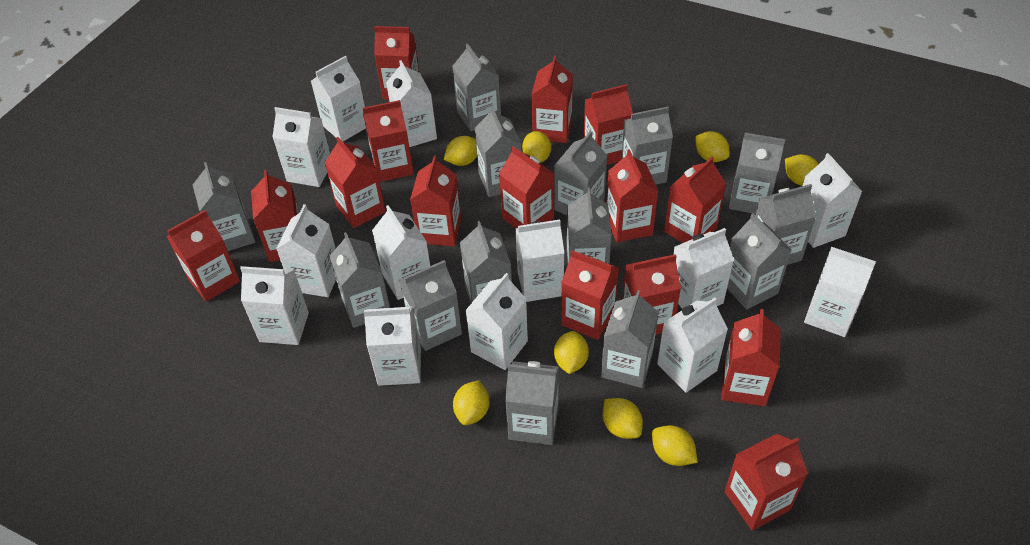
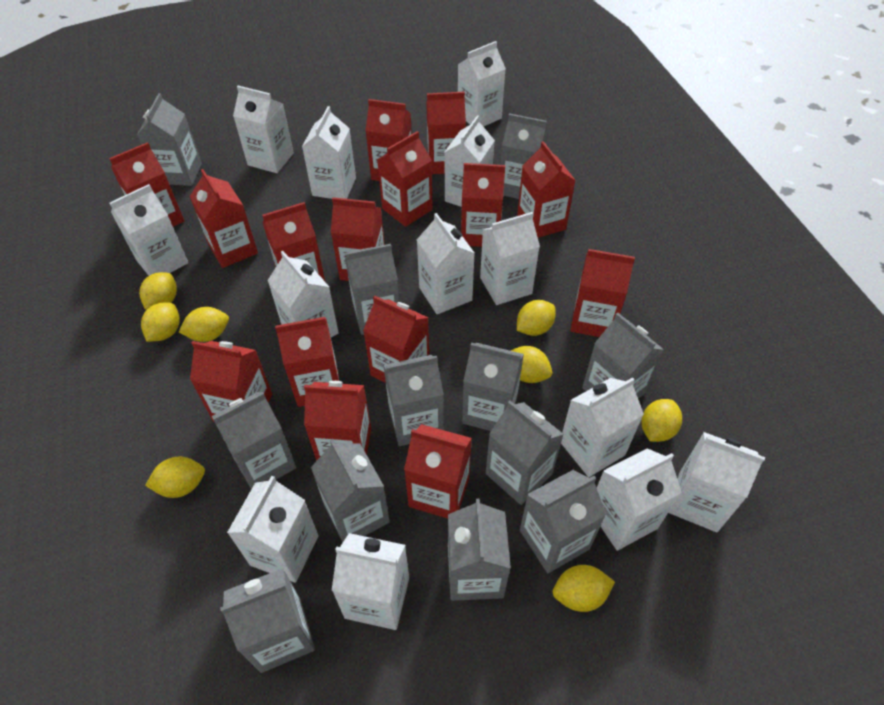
grey carton: [193,162,255,251] [329,232,390,328] [399,260,462,351] [452,43,501,131] [460,221,512,304] [474,106,522,197] [505,361,559,445] [554,131,607,215] [567,188,612,264] [601,290,659,388] [621,107,673,184] [727,213,792,310] [729,133,785,214] [756,184,817,265] = 14 -> [137,93,202,186] [212,392,296,489] [220,568,315,673] [311,439,390,542] [345,244,400,335] [383,355,444,446] [448,499,511,601] [462,343,524,431] [486,401,564,505] [501,113,548,199] [520,470,606,573] [582,313,664,399] = 12

